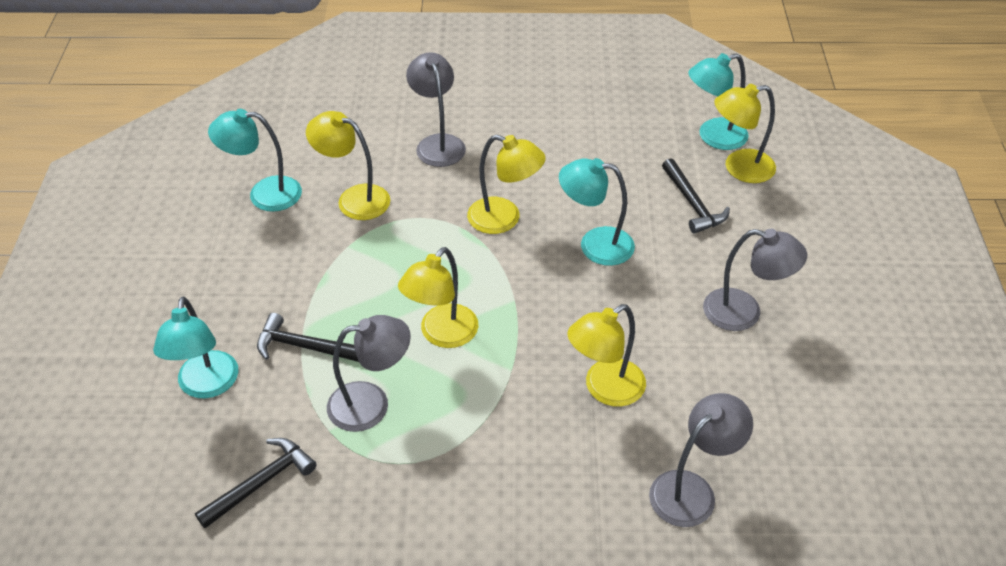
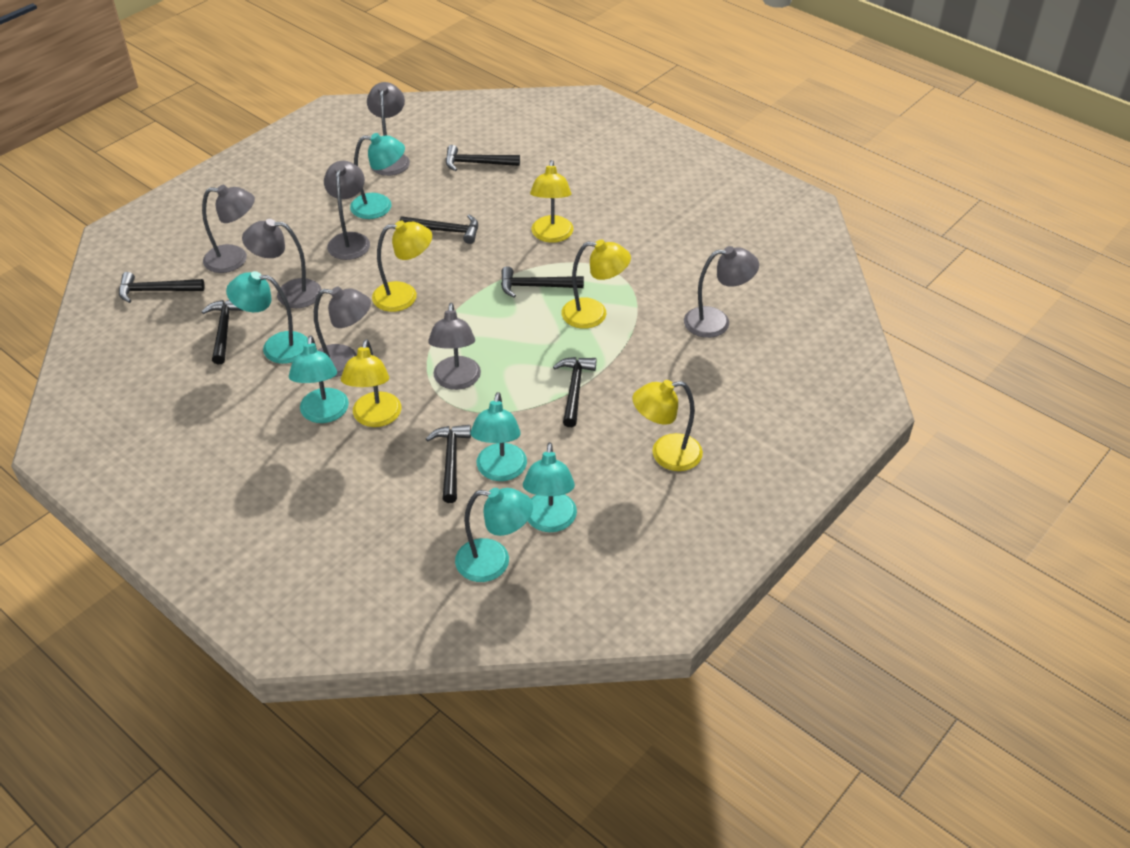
black hammer: [195,438,317,528] [257,313,359,362] [662,158,730,234] = 3 -> [119,272,205,303] [201,300,243,364] [400,215,478,244] [426,425,471,503] [446,145,520,171] [501,266,584,298] [553,357,596,427] = 7
grey lamp: [327,315,411,432] [406,52,466,167] [649,393,753,527] [703,229,807,331] = 4 -> [202,185,255,273] [242,219,322,308] [314,287,371,377] [324,161,370,260] [367,82,410,176] [428,303,481,390] [684,246,759,338] = 7
turquoise lamp: [153,296,238,398] [208,109,302,212] [559,158,635,266] [688,53,748,150] = 4 -> [226,271,308,364] [289,335,349,423] [350,133,405,219] [455,488,533,582] [470,392,527,481] [523,442,577,532] = 6

